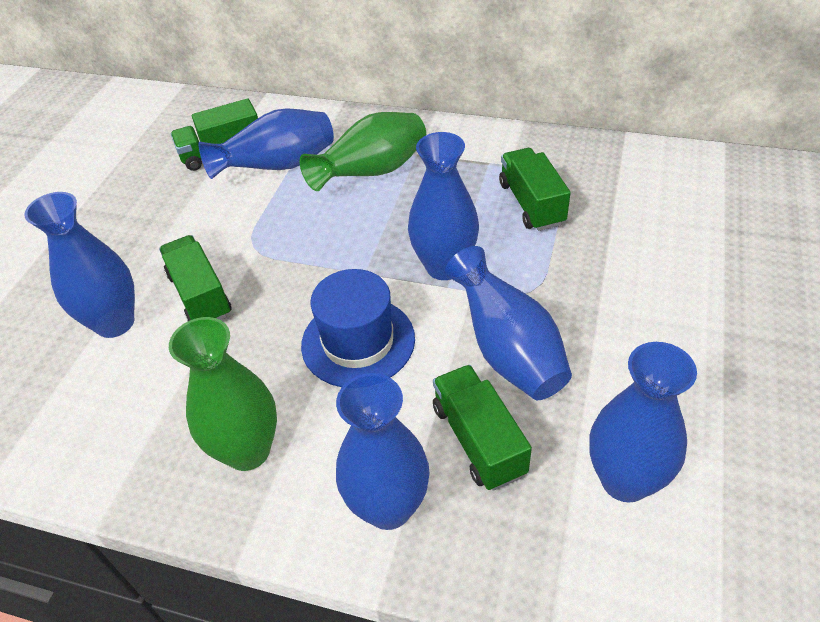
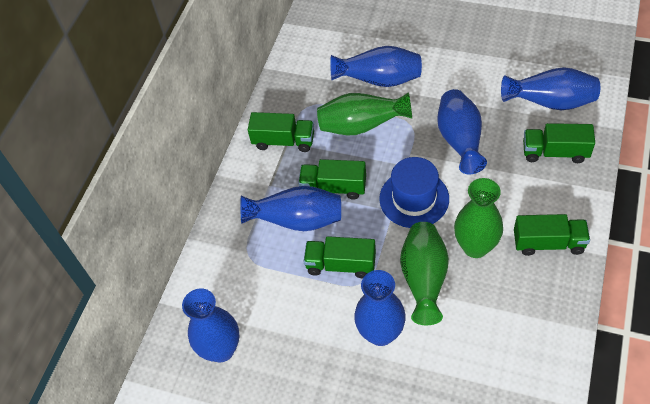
green truck: [159,235,232,321] [171,98,258,171] [433,365,532,491] [499,148,570,231] = 4 -> [248,112,314,152] [298,159,366,200] [304,236,376,278] [514,214,590,256] [523,123,595,163] = 5
green vase: [169,317,277,471] [300,112,426,191] = 2 -> [317,92,412,135] [400,222,449,325] [454,178,503,258] = 3

